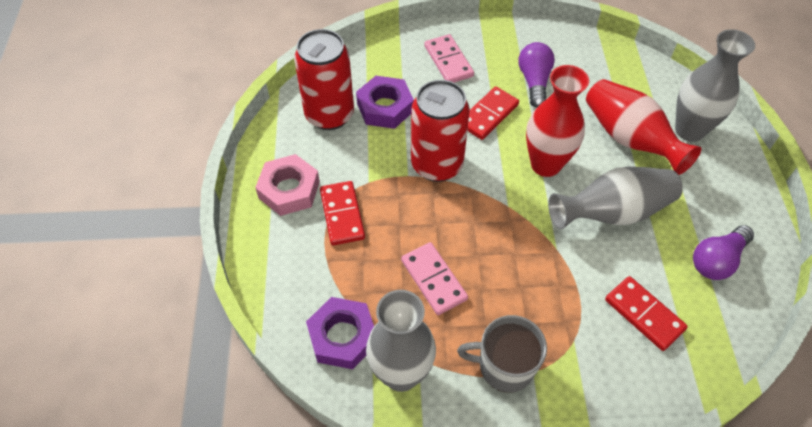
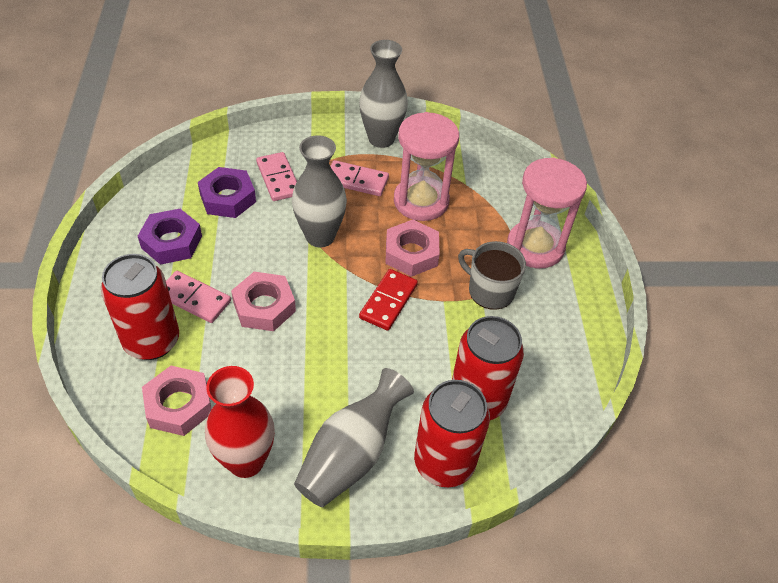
pink domino: [401,242,468,315] [425,34,474,83] = 2 -> [166,271,231,323] [256,152,297,201] [331,160,389,196] = 3
pink hourglass: none = 0 -> [394,112,459,221] [507,157,587,268] = 2
pink nut: [255,154,320,216] = 1 -> [142,366,212,436] [231,272,296,331] [385,220,440,277] = 3
purple light bulb: [518,42,555,108] [693,225,754,280] = 2 -> none = 0
red can: [294,29,354,130] [411,80,470,182] = 2 -> [101,254,179,360] [414,380,490,487] [452,316,524,420] = 3
red domino: [320,181,365,246] [467,86,519,140] [605,276,688,351] = 3 -> [359,269,418,331] = 1
red vase: [526,65,589,177] [586,79,701,175] = 2 -> [205,366,275,478] = 1

